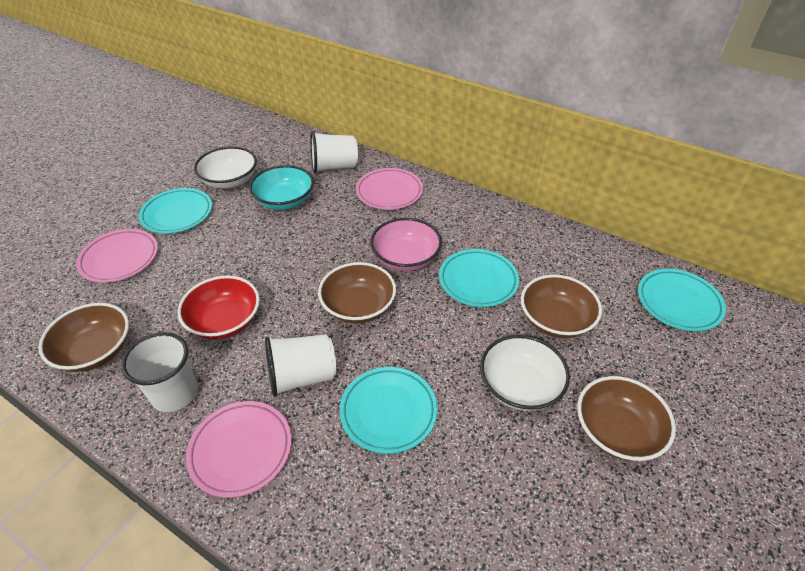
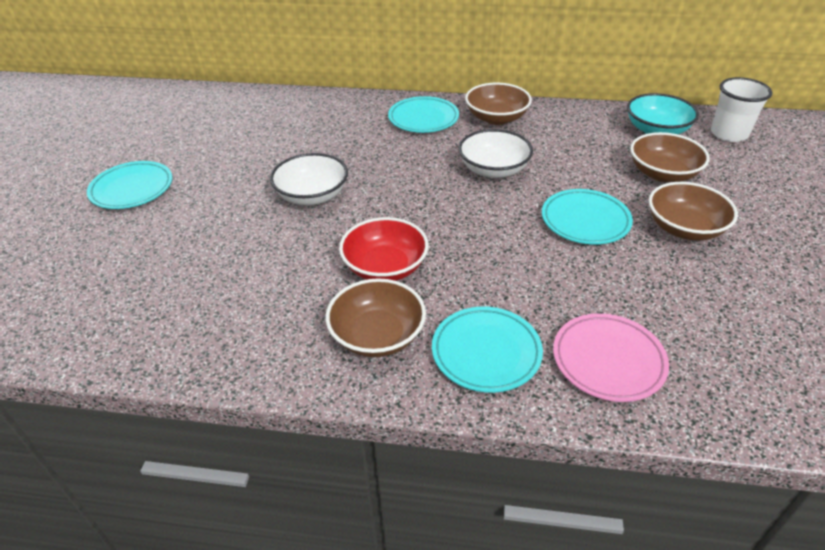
pink bowl: [370,218,442,271] = 1 -> none = 0
pink plate: [76,229,158,283] [186,401,292,498] [356,168,423,210] = 3 -> [553,313,669,402] = 1
white cup: [121,332,198,412] [265,334,337,397] [311,131,358,173] = 3 -> [711,77,772,142] = 1

